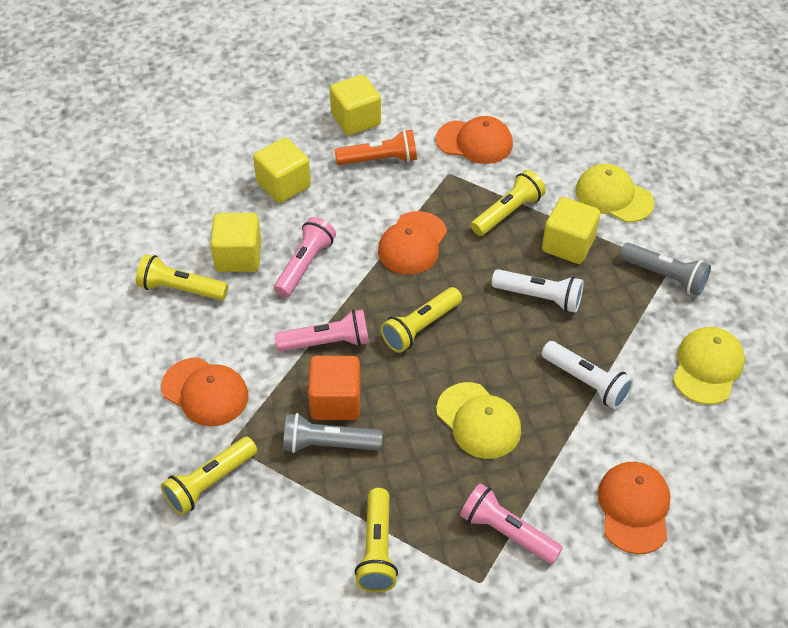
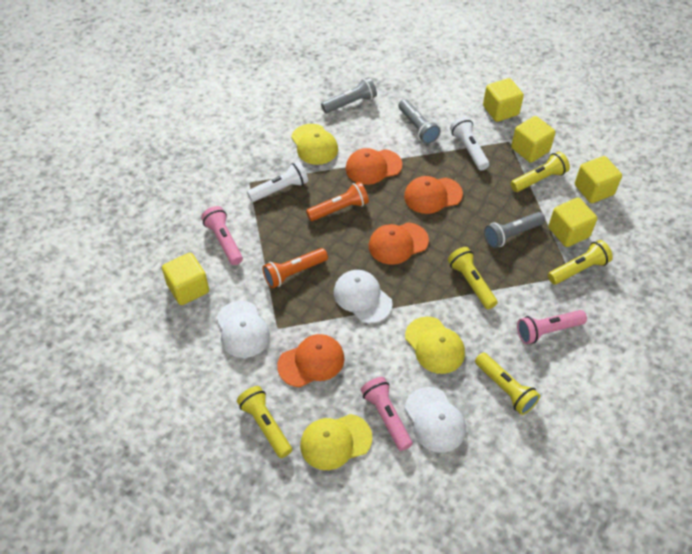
grey flashlight: [283,413,383,453] [620,243,711,296] = 2 -> [321,77,377,113] [398,99,441,144] [484,212,545,248] = 3
orange cube: [308,356,361,420] = 1 -> none = 0
orange flashlight: [335,130,417,165] = 1 -> [262,248,328,288] [306,182,369,221] = 2
white cap: none = 0 -> [217,301,270,358] [334,270,393,323] [405,387,466,453] = 3
yellow cube: [210,213,262,272] [253,138,311,203] [330,75,381,136] [542,197,600,264] = 4 -> [162,253,209,305] [483,78,524,122] [511,116,556,163] [548,198,597,247] [575,156,622,203] = 5

